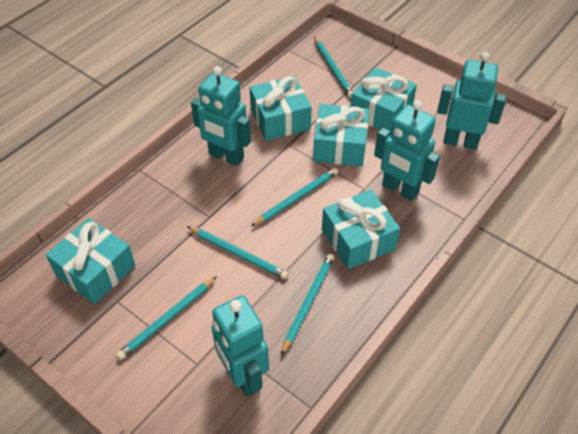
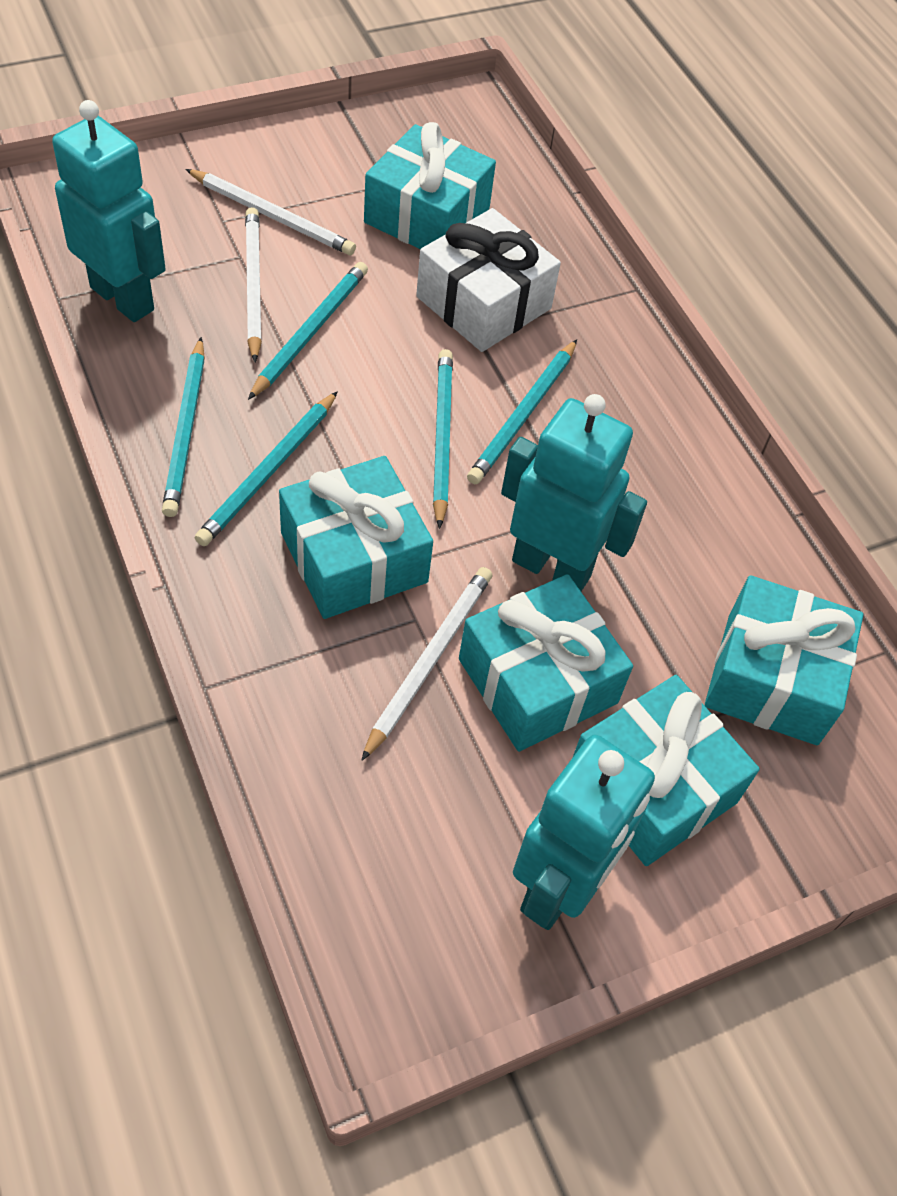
turquoise robot: [191,66,251,166] [211,295,269,397] [374,100,440,201] [437,52,507,150] = 4 -> [52,100,166,322] [501,394,647,591] [513,735,655,930] = 3
white gift: none = 0 -> [416,208,561,352] = 1
white pencil: none = 0 -> [185,169,356,255] [245,207,262,362] [361,567,492,761] = 3

